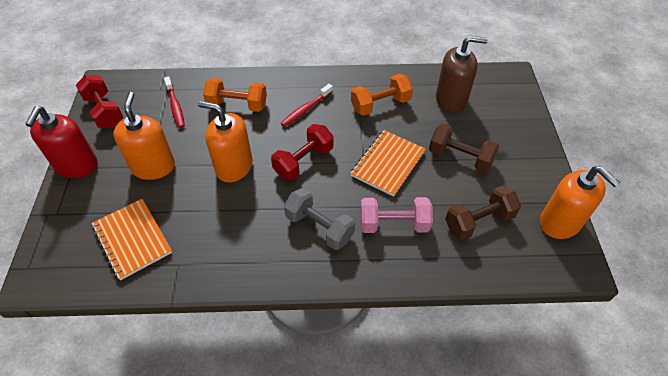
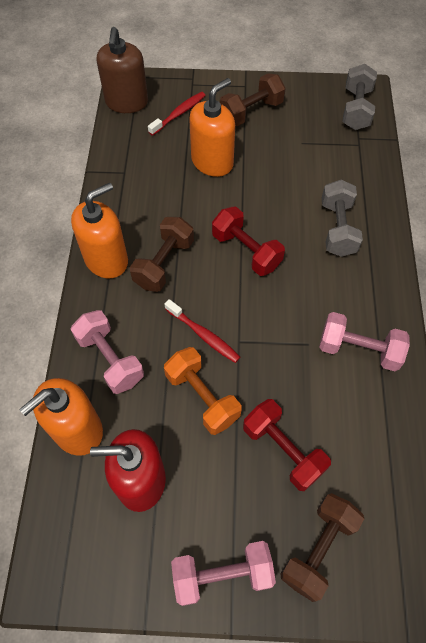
brown dumbbell: [429,123,499,173] [445,186,521,240] = 2 -> [130,217,194,292] [220,73,286,126] [280,493,364,602] = 3
grey dumbbell: [284,188,355,250] = 1 -> [322,180,363,257] [343,64,377,130] = 2
orange dumbbell: [203,78,267,112] [351,74,413,116] = 2 -> [164,347,241,435] = 1
orange notebook: [92,199,172,280] [351,130,426,197] = 2 -> none = 0
pink dumbbell: [360,197,433,233] = 1 -> [71,310,144,394] [171,541,276,606] [319,312,410,371] = 3

